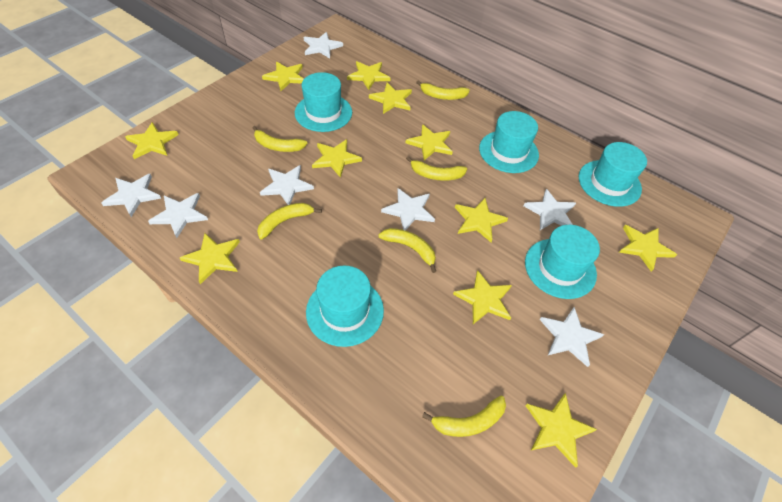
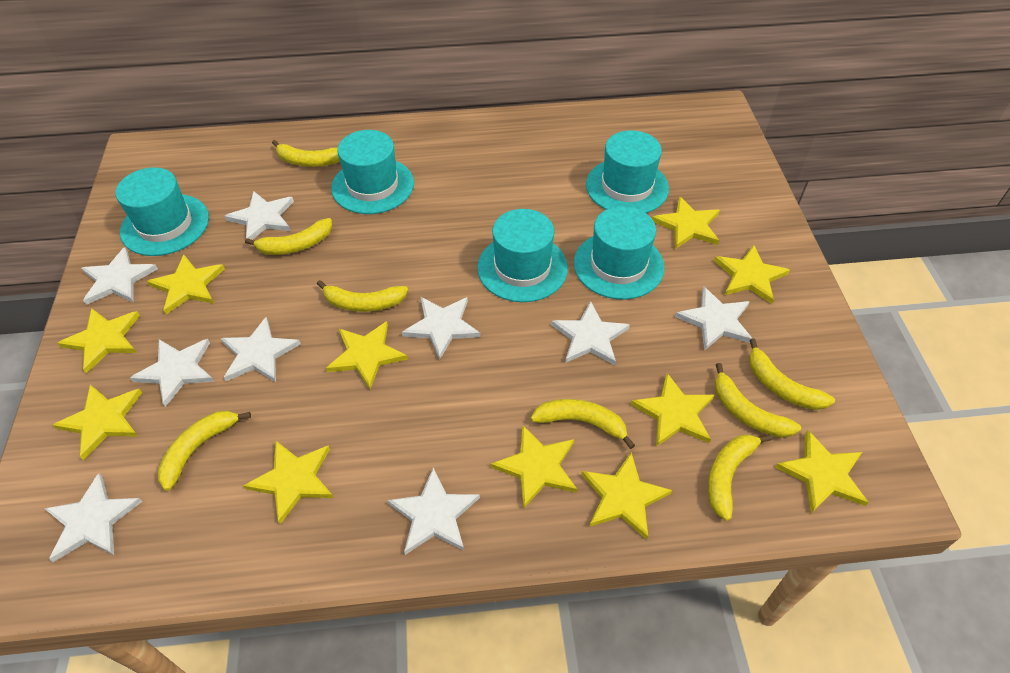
white star: [101,174,161,217] [148,193,208,238] [260,165,314,205] [304,32,343,58] [381,188,435,231] [524,189,576,230] [540,307,604,367] = 7 -> [44,473,142,562] [81,247,158,305] [130,339,214,407] [221,317,301,382] [224,191,294,240] [387,468,480,555] [402,297,481,360] [551,301,630,365] [675,287,753,351] = 9
yellow banana: [253,126,308,152] [257,203,322,239] [378,228,436,273] [406,156,467,181] [416,80,470,100] [422,396,506,437] = 6 -> [158,411,251,491] [245,218,332,255] [272,140,340,167] [317,280,408,312] [531,399,635,449] [708,434,772,521] [715,363,801,438] [749,339,835,410] = 8

